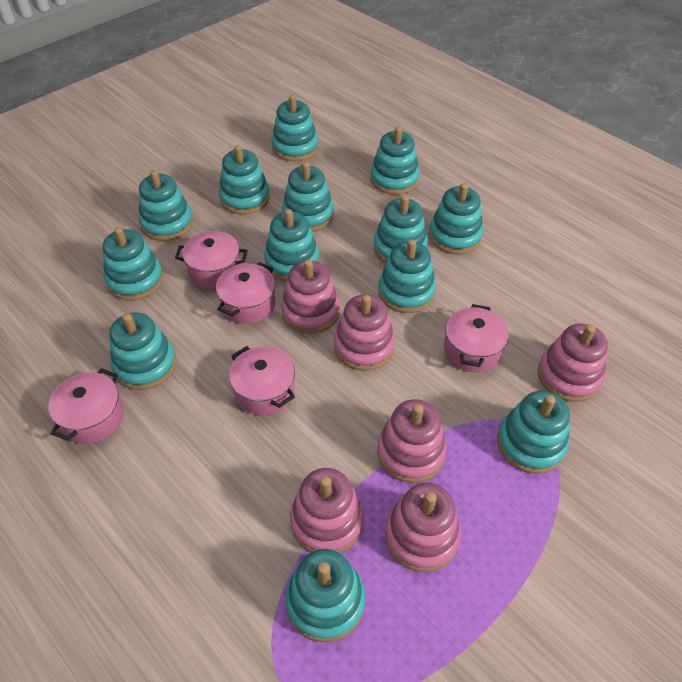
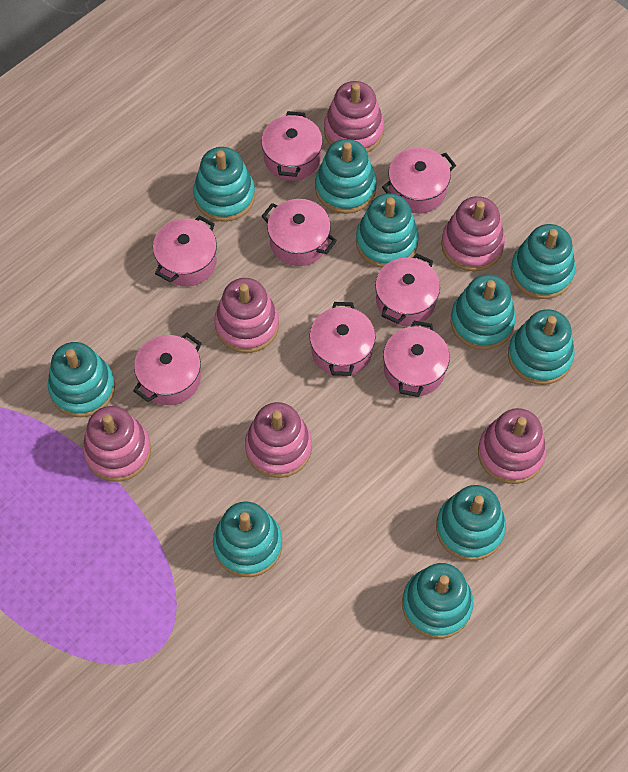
pink pot: [48,368,124,444] [175,231,248,288] [216,262,276,324] [229,346,295,415] [444,304,509,372] = 5 -> [133,333,202,405] [153,215,217,286] [261,111,323,181] [261,199,337,266] [309,302,376,377] [375,253,440,326] [382,147,456,214] [383,321,450,397] = 8
turquoise stacking toy: [103,227,164,301] [110,313,176,390] [139,170,193,241] [219,145,270,215] [264,209,320,281] [272,95,318,162] [282,162,334,232] [286,549,365,642] [370,126,420,195] [373,195,428,263] [378,239,436,313] [429,183,483,254] [497,391,570,474] = 13 -> [48,342,115,417] [193,147,255,222] [213,501,282,577] [315,139,377,214] [356,193,419,268] [402,563,474,639] [436,485,506,561] [450,274,516,350] [508,309,575,385] [511,224,575,299] = 10

